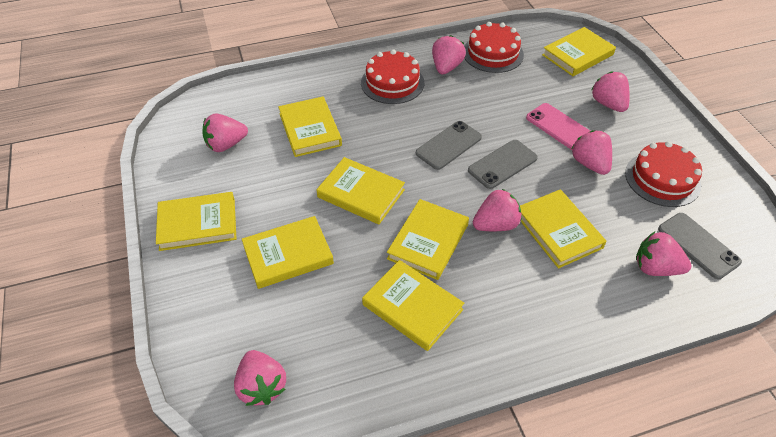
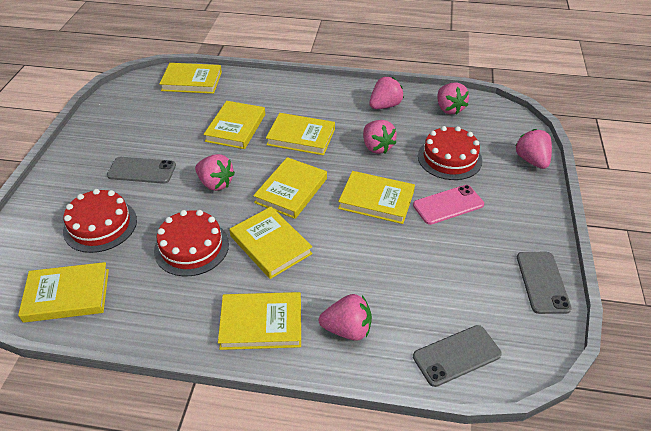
pink strawberry: [202,113,248,152] [234,350,286,406] [432,35,466,74] [473,189,522,231] [571,130,612,175] [592,71,630,112] [636,232,691,276] = 7 -> [195,154,235,191] [319,294,372,341] [363,120,397,154] [369,77,404,109] [437,83,469,115] [515,129,552,169] = 6

